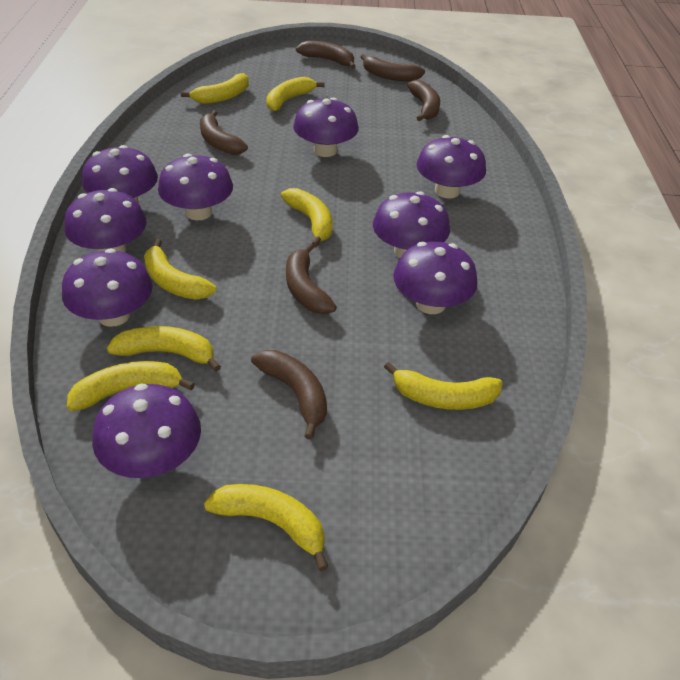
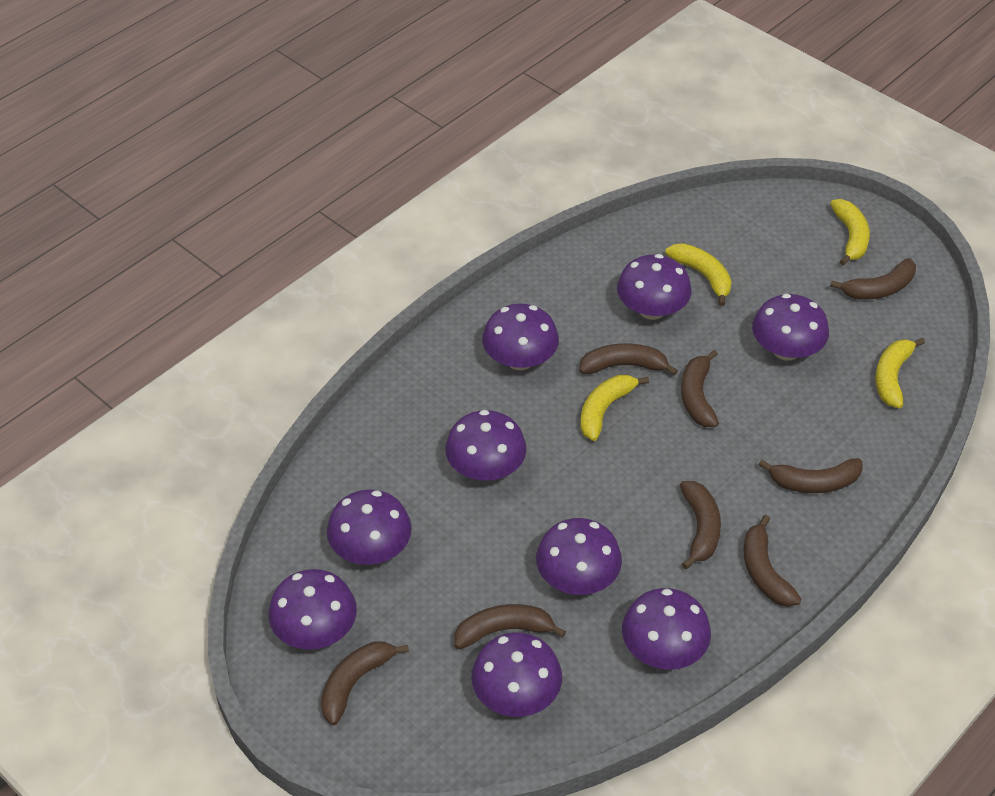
brown banana: [200,110,248,155] [251,350,327,440] [286,243,337,314] [296,41,356,69] [361,54,425,81] [407,80,440,121] = 6 -> [321,642,409,725] [454,604,566,649] [579,343,678,376] [680,481,721,569] [681,350,719,427] [744,515,801,607] [759,458,863,493] [830,258,916,300] = 8
yellow banana: [67,361,195,411] [107,326,221,372] [144,239,216,300] [181,73,249,104] [204,484,329,571] [266,77,325,111] [281,188,333,248] [384,362,503,410] = 8 -> [580,375,649,441] [665,243,732,306] [830,199,870,265] [875,338,925,408] = 4

